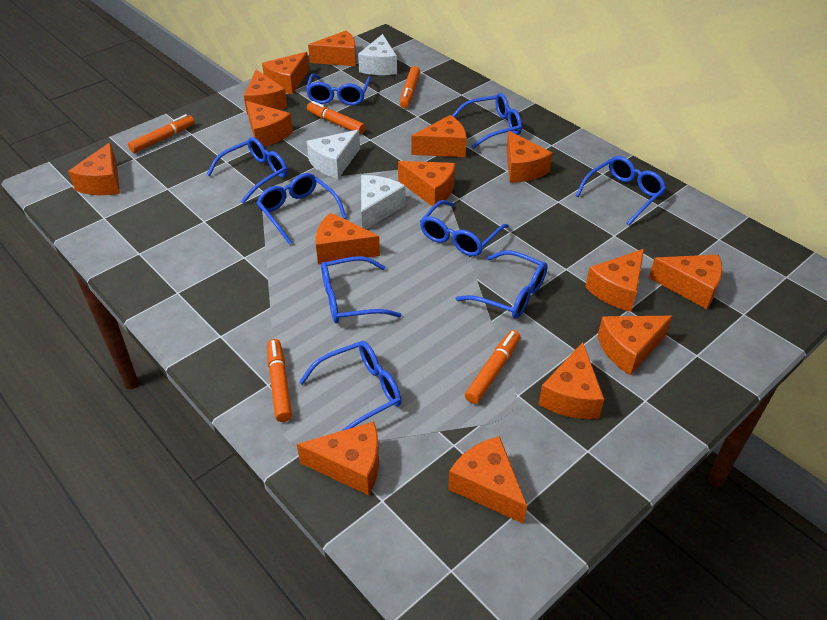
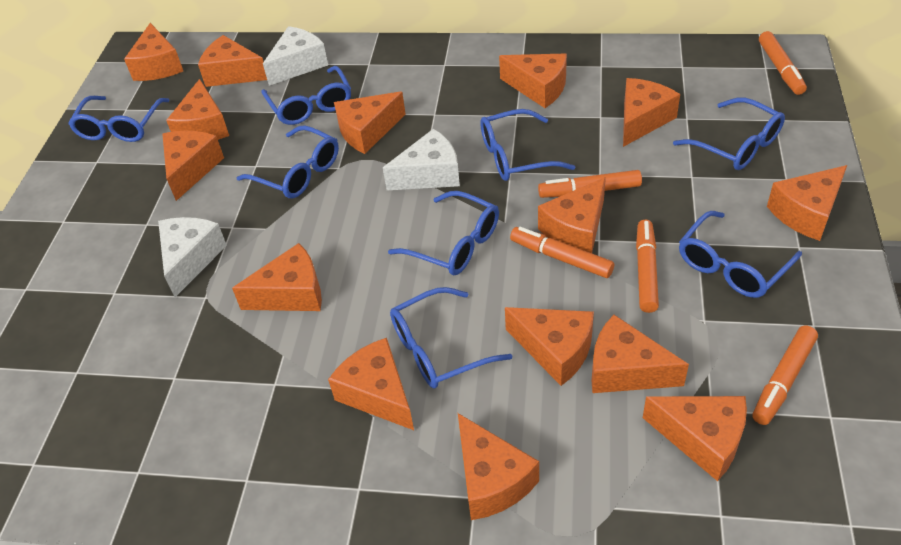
blue glasses: [207,137,288,204] [257,173,347,244] [299,341,402,431] [306,74,371,106] [321,256,402,323] [420,200,509,256] [452,93,522,149] [455,250,548,319] [576,156,666,225] = 9 -> [68,96,169,142] [236,125,339,198] [261,66,351,125] [388,191,499,275] [390,287,512,389] [480,109,575,181] [673,97,785,170] [679,211,802,298] = 8

